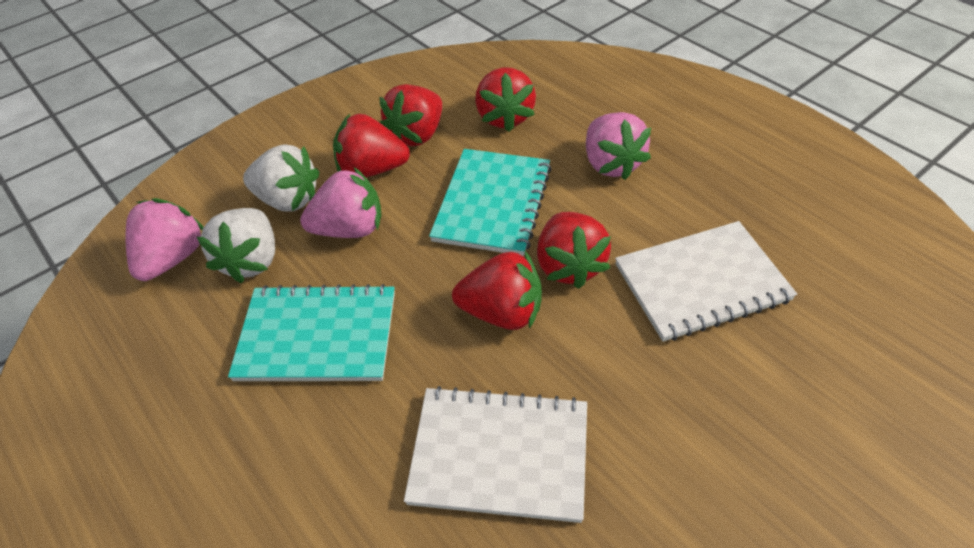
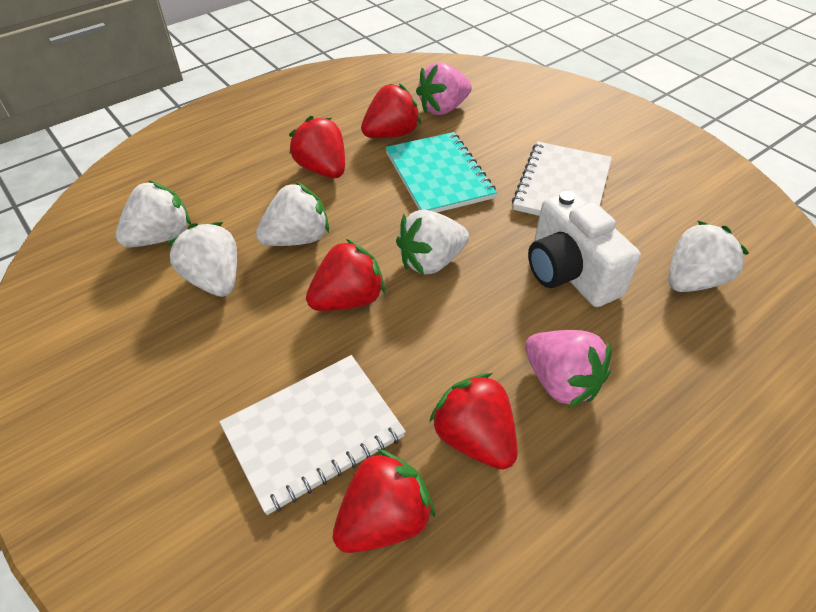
pink strawberry: [126,198,204,281] [300,167,381,238] [586,112,651,180] = 3 -> [416,62,472,115] [525,330,612,408] = 2
turquoise notebook: [228,284,395,381] [429,149,551,256] = 2 -> [386,132,497,213] = 1
white camera: none = 0 -> [528,190,641,307] = 1
white strawberry: [197,208,275,283] [243,144,319,212] = 2 -> [116,180,191,247] [167,222,237,297] [256,182,329,246] [396,210,469,275] [668,221,749,292] = 5

